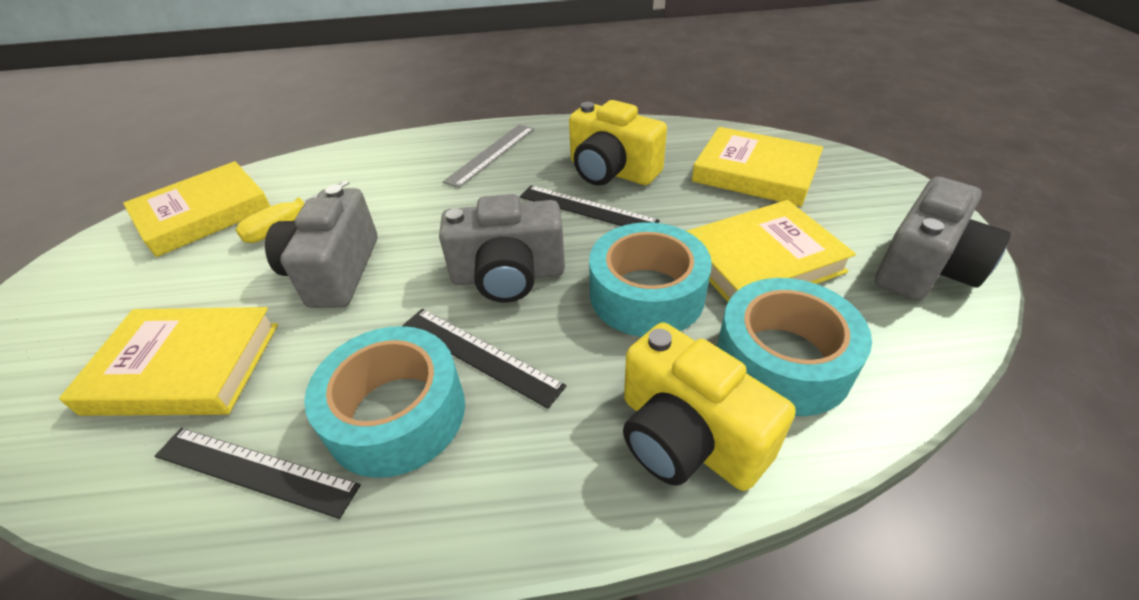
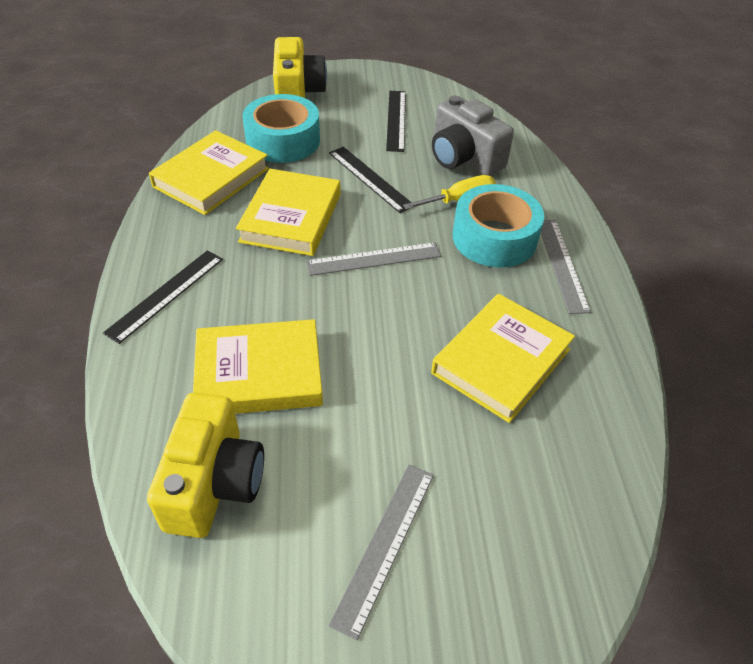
grey camera: [265,185,378,308] [439,194,565,302] [875,177,1011,301] = 3 -> [432,96,514,176] = 1
grey ruler: [443,124,534,188] = 1 -> [306,242,441,276] [329,464,434,640] [541,220,591,314] = 3
turquoise tape: [304,326,465,478] [589,222,712,337] [717,278,872,416] = 3 -> [243,94,320,163] [453,184,544,267] = 2

